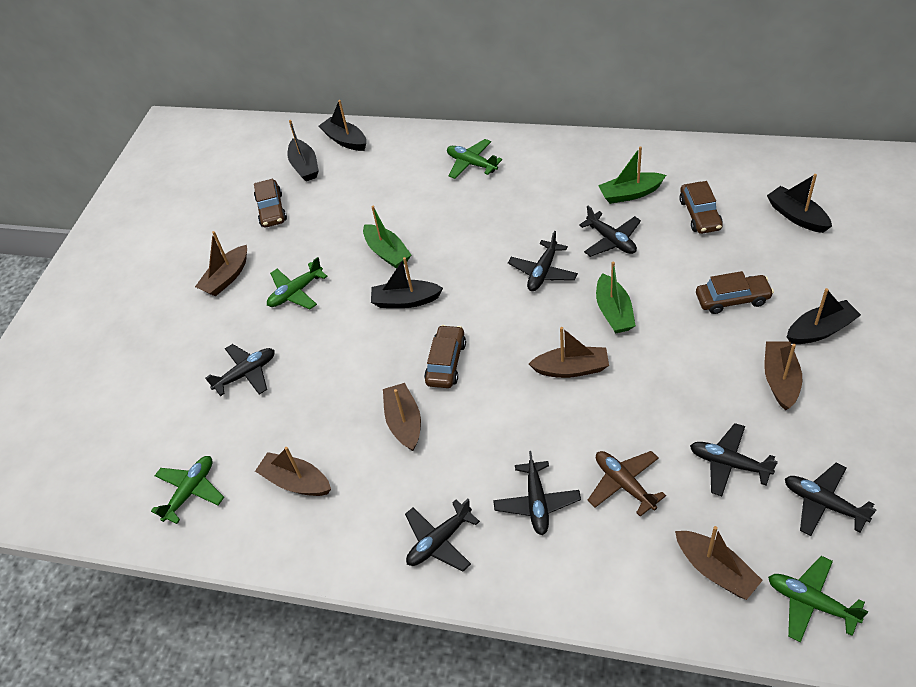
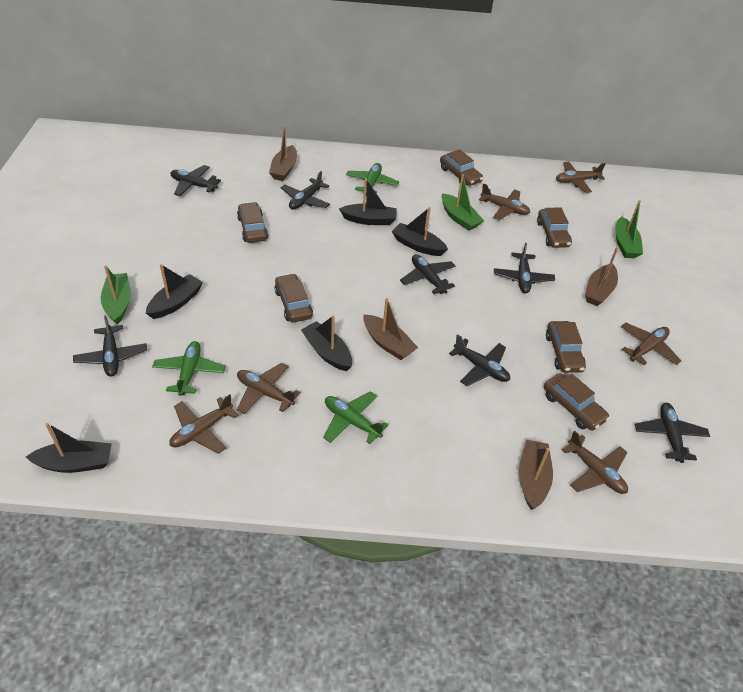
brown boat: [195,231,247,297] [255,447,331,496] [383,383,421,451] [529,327,609,378] [675,526,763,600] [764,341,802,411] = 6 -> [269,125,297,181] [363,298,418,360] [519,440,553,510] [585,247,619,306] = 4
brown car: [254,179,287,227] [424,325,466,388] [679,181,723,234] [696,271,774,314] = 4 -> [237,202,268,243] [275,273,313,323] [440,149,483,186] [537,207,572,248] [544,373,610,431] [546,321,586,373] = 6
brown plane: [588,451,666,517] = 1 -> [169,394,239,454] [237,363,300,414] [479,183,530,220] [556,161,606,193] [562,430,628,494] [621,323,682,365] = 6
green plane: [151,456,224,524] [267,257,328,309] [447,139,502,179] [768,556,868,643] = 4 -> [152,341,225,396] [323,391,389,444] [346,163,399,196] = 3

